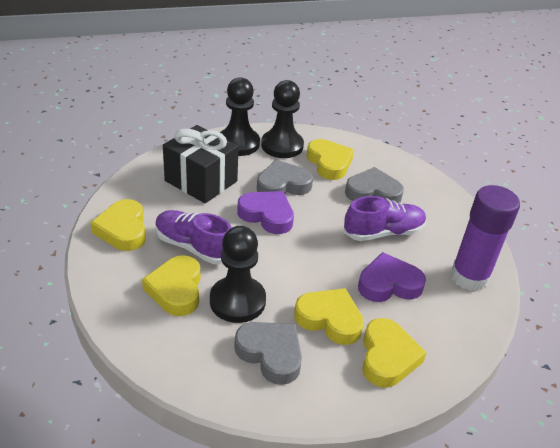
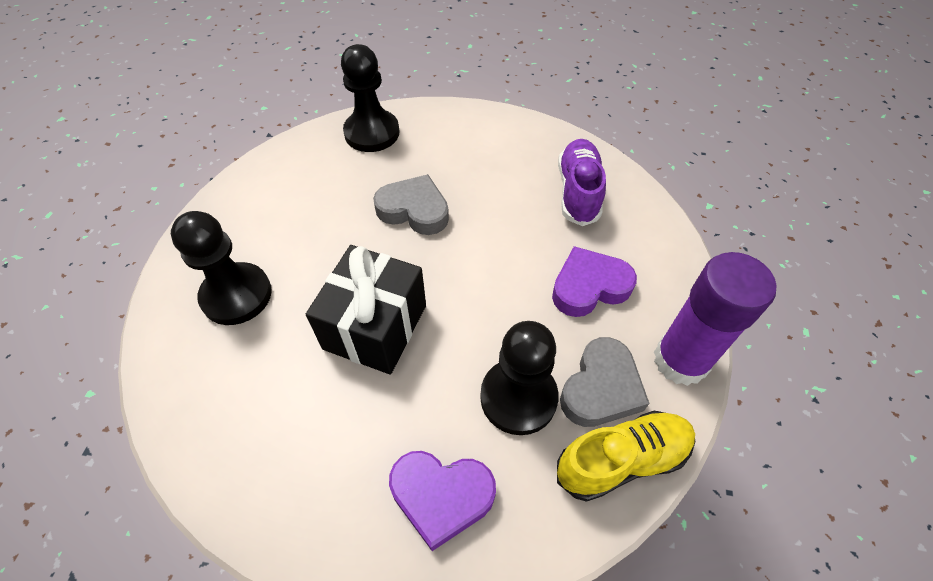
grey heart: [234,322,302,385] [257,160,313,195] [345,167,404,203] = 3 -> [373,174,449,235] [560,337,650,427] = 2
purple shoe: [156,210,232,264] [344,196,426,241] = 2 -> [558,139,606,226] = 1
yellow heart: [90,199,146,251] [142,255,201,316] [294,288,364,345] [307,139,354,180] [362,318,427,387] = 5 -> none = 0
yellow shoe: none = 0 -> [557,411,695,502] = 1

